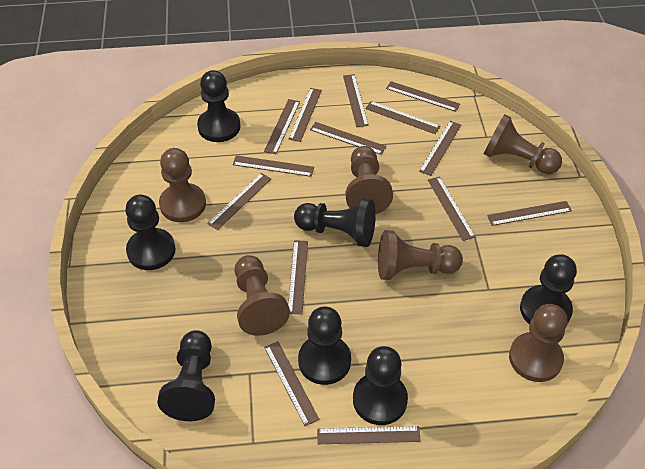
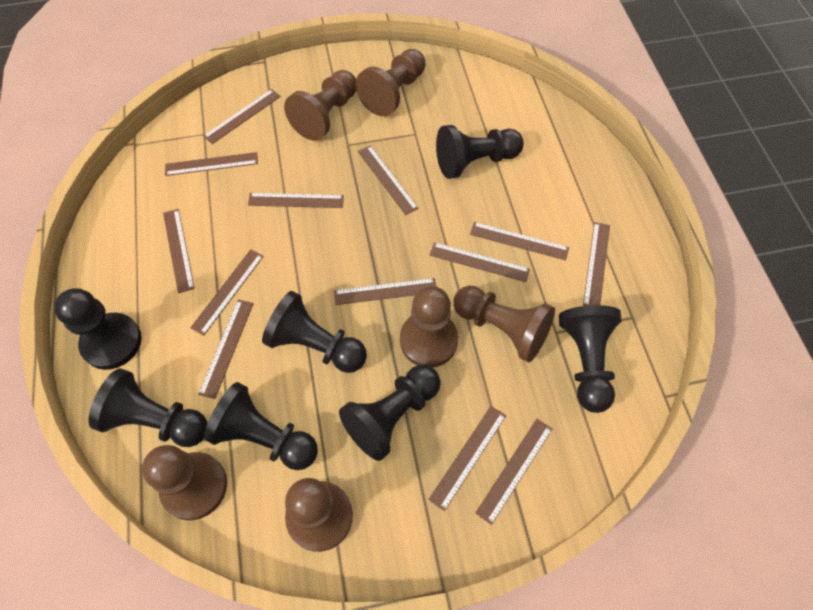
brown ruler: [207,173,271,230] [233,155,314,177] [264,99,300,154] [264,341,320,426] [288,240,308,314] [289,88,322,142] [310,122,386,155] [317,426,421,444] [343,74,369,127] [365,101,440,134] [386,81,460,112] [419,121,461,176] [428,176,475,241] [487,201,572,226] = 14 -> [163,209,195,293] [165,152,258,176] [190,249,264,336] [198,300,254,399] [203,89,281,144] [248,193,344,208] [334,278,436,305] [358,146,418,215] [428,406,506,511] [430,242,530,282] [470,222,569,260] [475,419,552,525] [583,222,610,306] = 13

